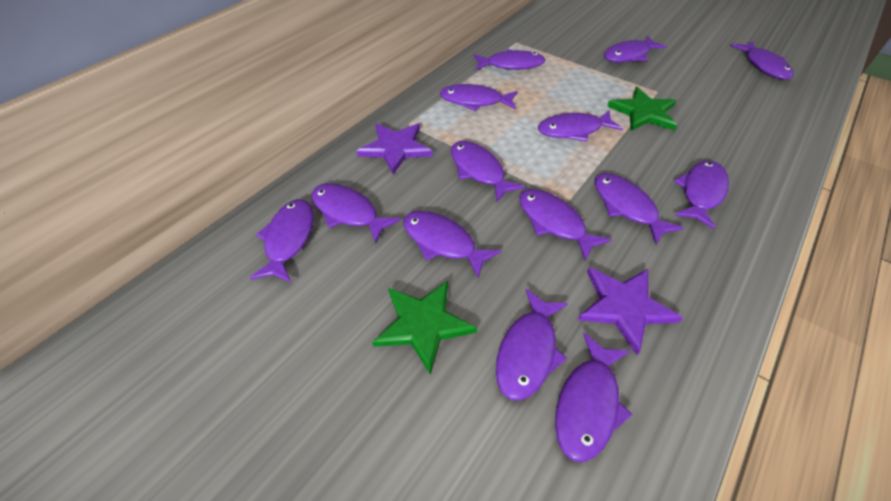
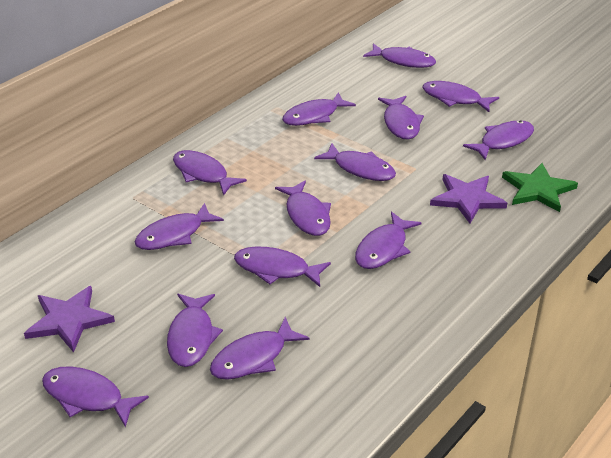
green star: [372,281,477,375] [607,87,677,131] = 2 -> [502,163,578,212] = 1

